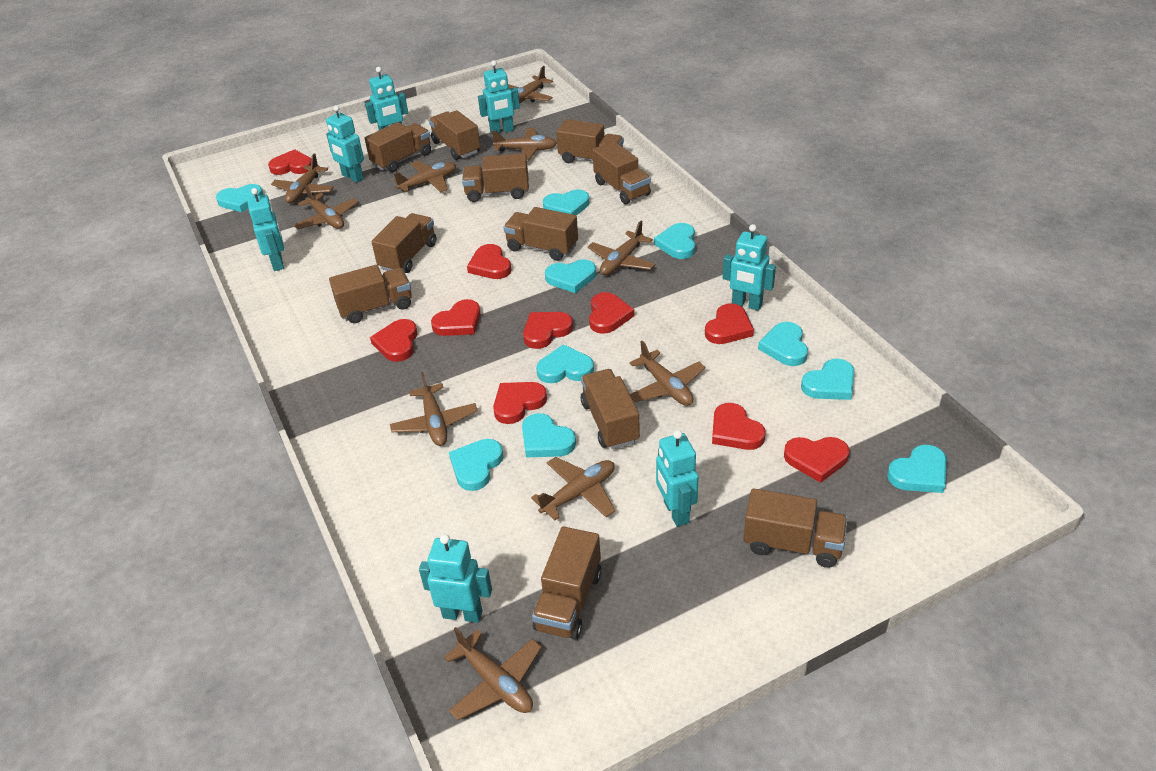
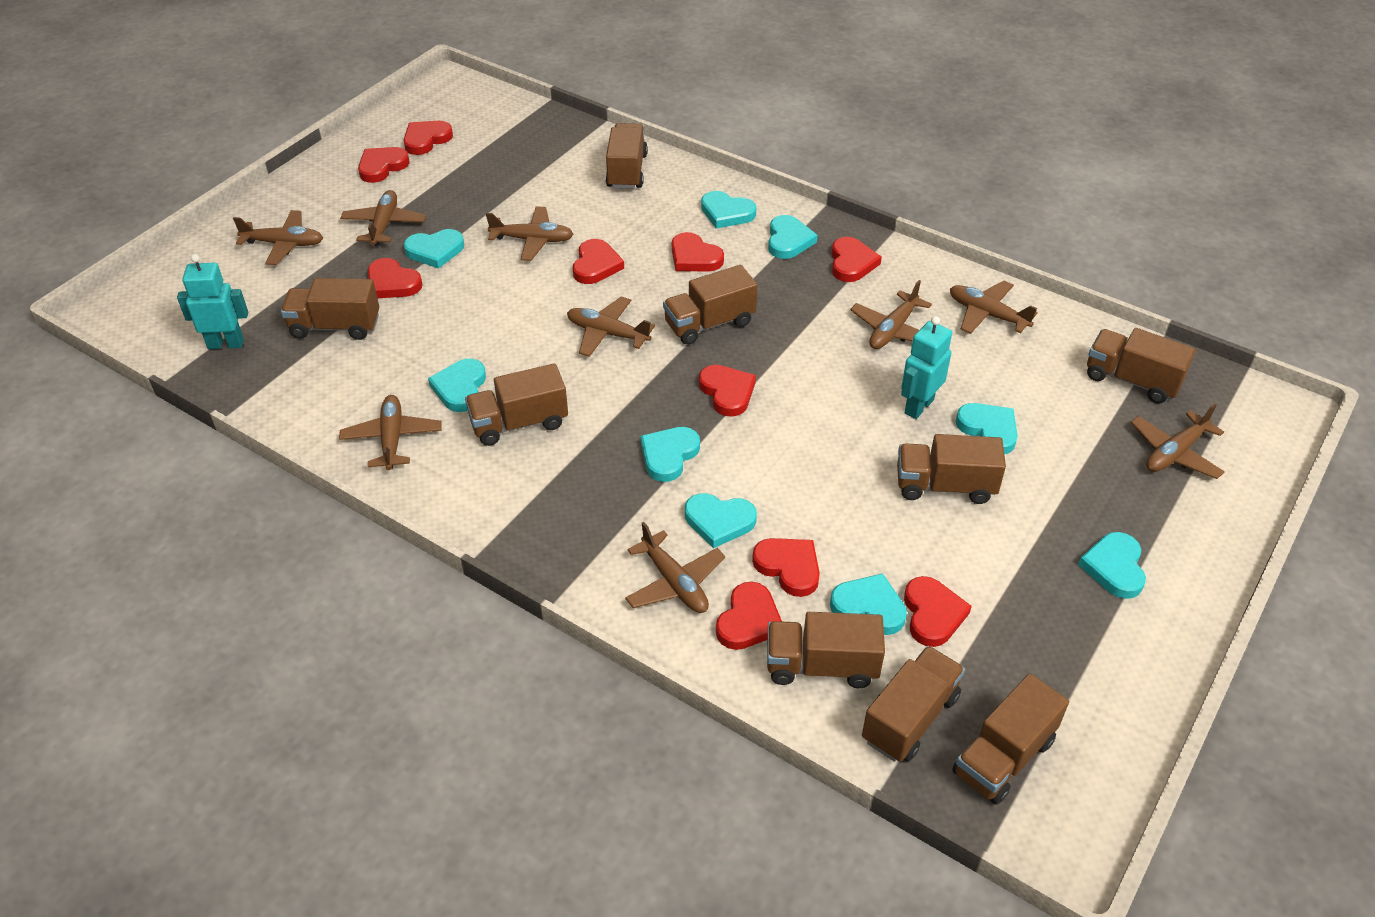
brown plane: [271,153,334,203] [294,185,358,229] [390,372,478,446] [394,161,456,193] [444,627,542,720] [492,128,557,162] [508,66,553,104] [531,457,615,520] [588,221,655,275] [629,341,705,406] = 10 -> [233,210,323,265] [339,395,442,470] [340,190,426,246] [486,206,573,261] [567,296,655,357] [625,522,725,613] [850,280,932,349] [950,281,1038,334] [1131,404,1225,479] = 9
brown truck: [329,265,412,323] [365,122,431,172] [372,213,436,273] [429,110,480,160] [462,153,529,202] [503,207,578,261] [532,526,602,640] [556,119,624,163] [581,369,640,449] [592,141,651,204] [743,488,848,568] = 11 -> [281,278,379,340] [465,363,568,446] [606,123,648,189] [663,265,757,345] [767,612,885,688] [862,646,965,762] [897,434,1006,504] [952,673,1069,805] [1087,328,1196,404] = 9
turquoise heart: [216,184,264,212] [449,439,504,491] [522,413,576,457] [536,344,594,383] [543,190,590,216] [545,259,596,293] [654,223,695,259] [758,322,808,366] [801,359,854,400] [887,445,947,493] = 10 -> [404,229,464,269] [428,358,486,412] [641,427,700,482] [685,493,757,548] [701,191,756,228] [768,215,818,259] [830,573,907,635] [956,403,1018,455] [1078,532,1146,599] = 9
turquoise robot: [247,188,284,271] [326,105,364,183] [365,67,408,130] [419,534,492,623] [478,60,520,134] [656,430,698,527] [723,224,776,311] = 7 -> [177,254,248,349] [901,316,952,419] = 2

